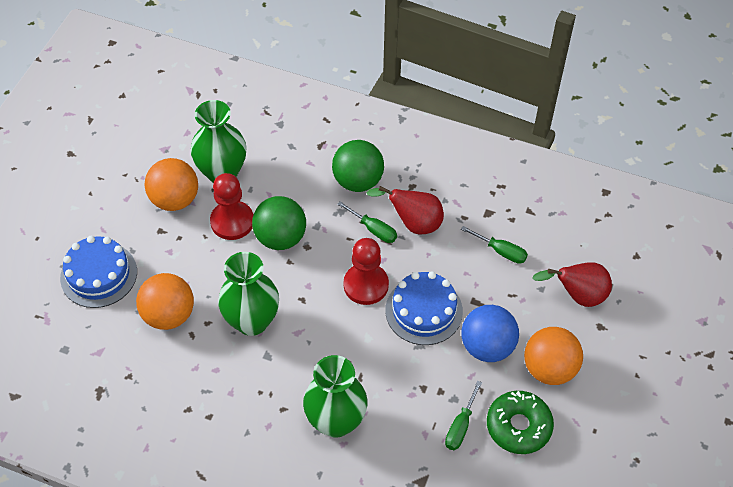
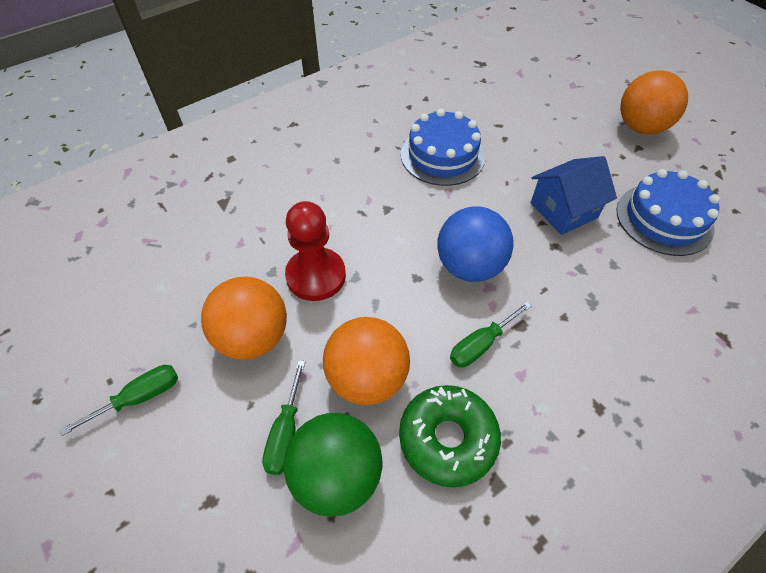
blue house: none = 0 -> [531,156,617,235] = 1
green ball: [252,196,306,250] [332,140,384,192] = 2 -> [284,413,383,517] = 1
green vase: [191,100,247,183] [218,252,279,336] [303,355,367,438] = 3 -> none = 0
red pawn: [210,173,253,240] [344,238,389,305] = 2 -> [285,201,346,301] = 1
red pear: [366,186,444,235] [533,262,612,307] = 2 -> none = 0

